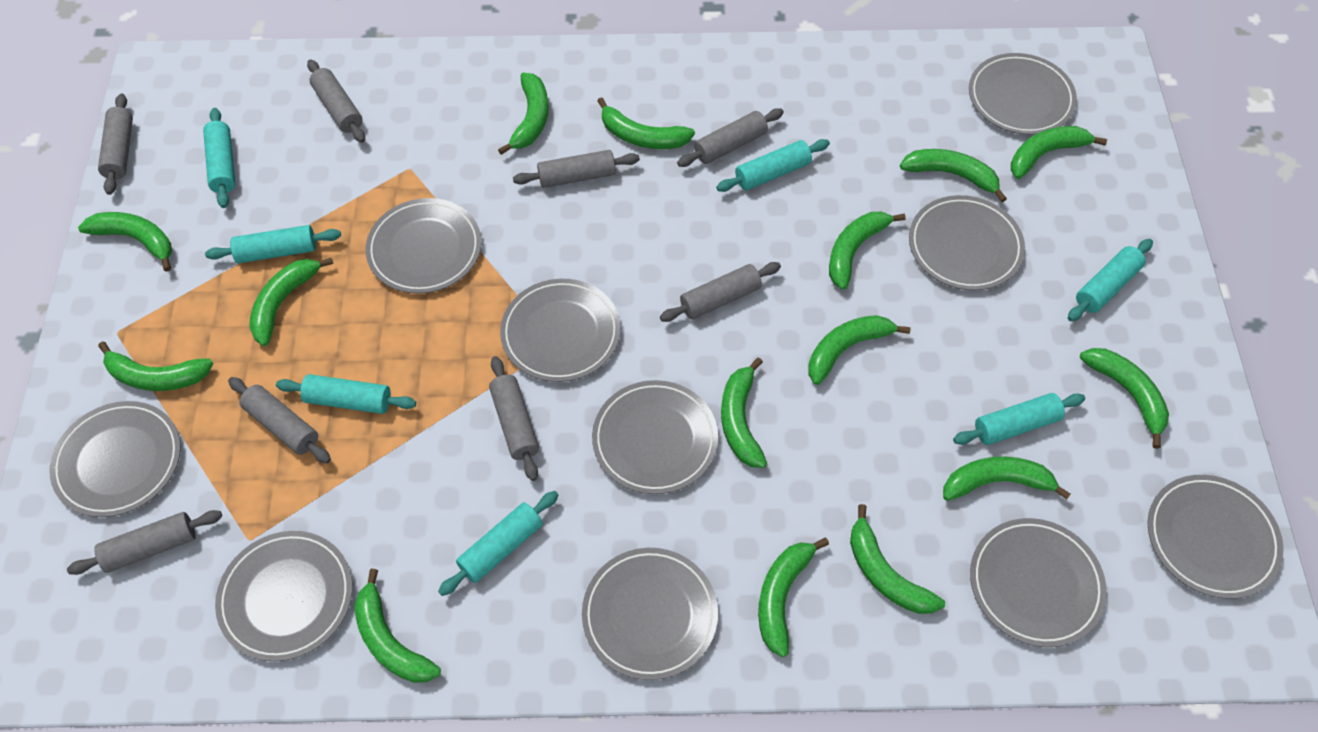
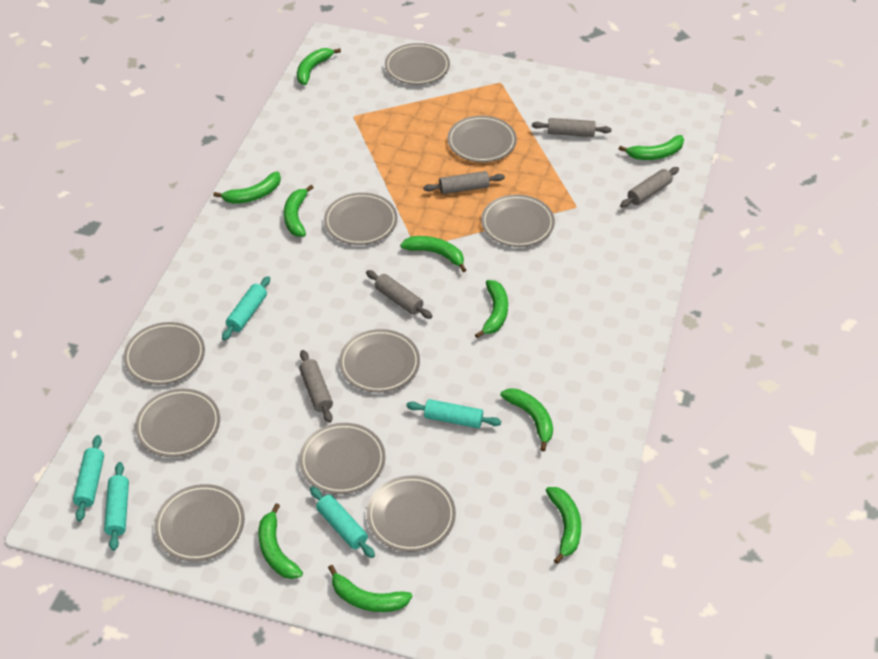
green banana: [78,212,172,272] [98,341,213,391] [249,258,333,346] [355,569,441,683] [498,73,549,155] [597,97,695,149] [721,357,767,468] [758,538,829,657] [808,315,911,385] [829,212,906,290] [850,504,945,614] [900,149,1007,202] [943,457,1071,501] [1011,126,1107,179] [1080,348,1169,449] = 15 -> [213,172,281,204] [258,503,303,579] [284,185,314,237] [297,48,341,85] [328,565,413,612] [400,236,466,272] [475,280,508,338] [500,389,553,451] [546,487,581,564] [619,135,684,160] = 10
grey rolling pin: [67,510,222,575] [98,94,133,195] [228,377,331,463] [307,59,365,143] [489,356,539,481] [513,150,640,188] [660,262,781,322] [677,108,784,167] = 8 -> [299,350,333,423] [366,270,432,319] [423,171,505,194] [532,118,611,137] [620,167,679,207] = 5
turquoise rolling pin: [203,108,235,208] [205,225,341,263] [276,374,416,414] [438,491,559,596] [716,139,830,192] [953,393,1085,445] [1068,239,1153,321] = 7 -> [73,435,104,521] [104,462,129,551] [222,276,270,340] [310,487,375,558] [406,399,501,428] = 5

